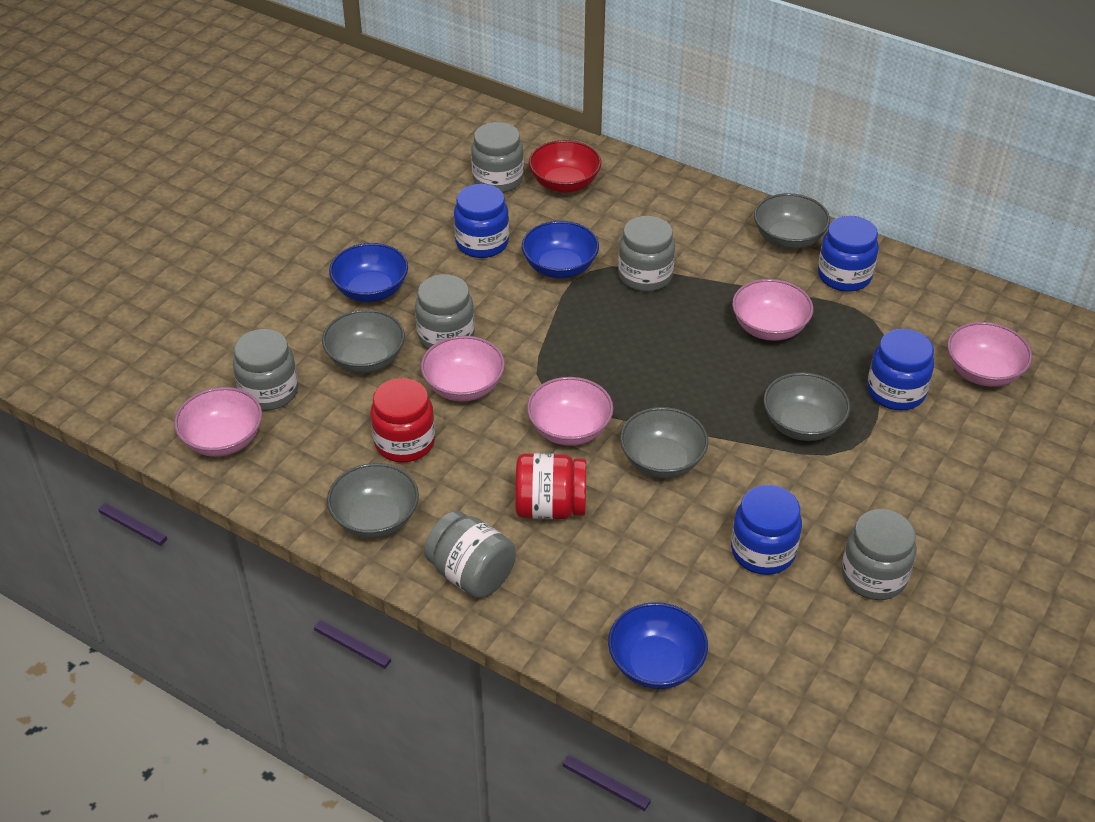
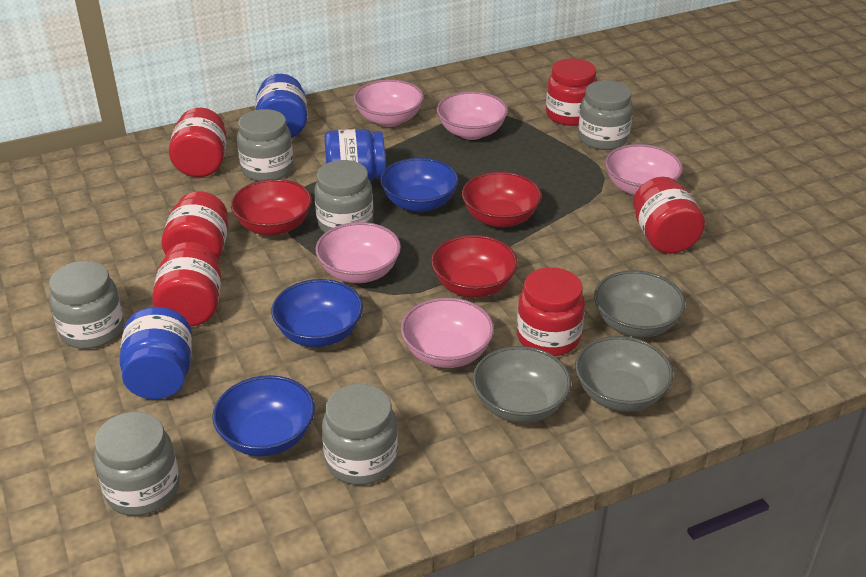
blue jar: [454,184,509,258] [731,485,802,575] [818,216,879,292] [867,329,934,410] = 4 -> [119,307,192,399] [255,74,307,138] [324,129,386,182] = 3
grey bowl: [322,309,405,373] [327,463,419,538] [620,407,708,478] [754,193,830,249] [763,372,850,441] = 5 -> [473,346,571,423] [575,336,673,412] [594,270,685,337] = 3
red bowl: [529,140,601,193] = 1 -> [231,179,312,236] [431,235,518,298] [462,172,542,228] = 3
red jar: [371,378,435,462] [515,453,586,519] = 2 -> [152,242,221,326] [161,191,228,259] [169,108,227,177] [517,267,585,356] [546,58,598,126] [633,177,705,254] = 6

